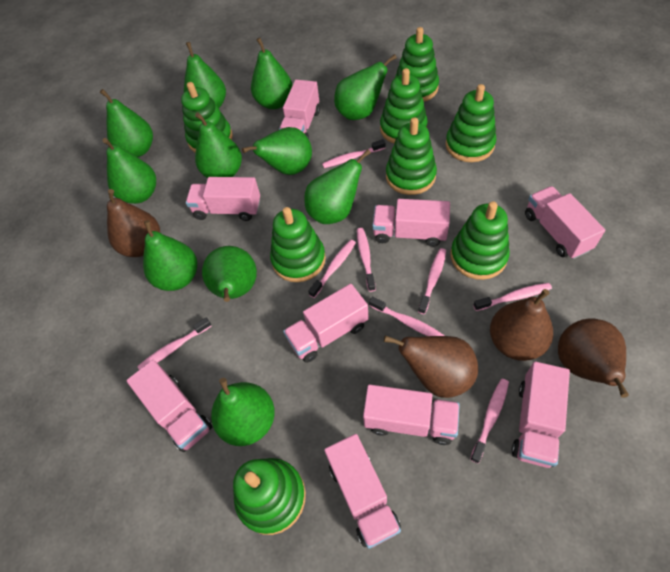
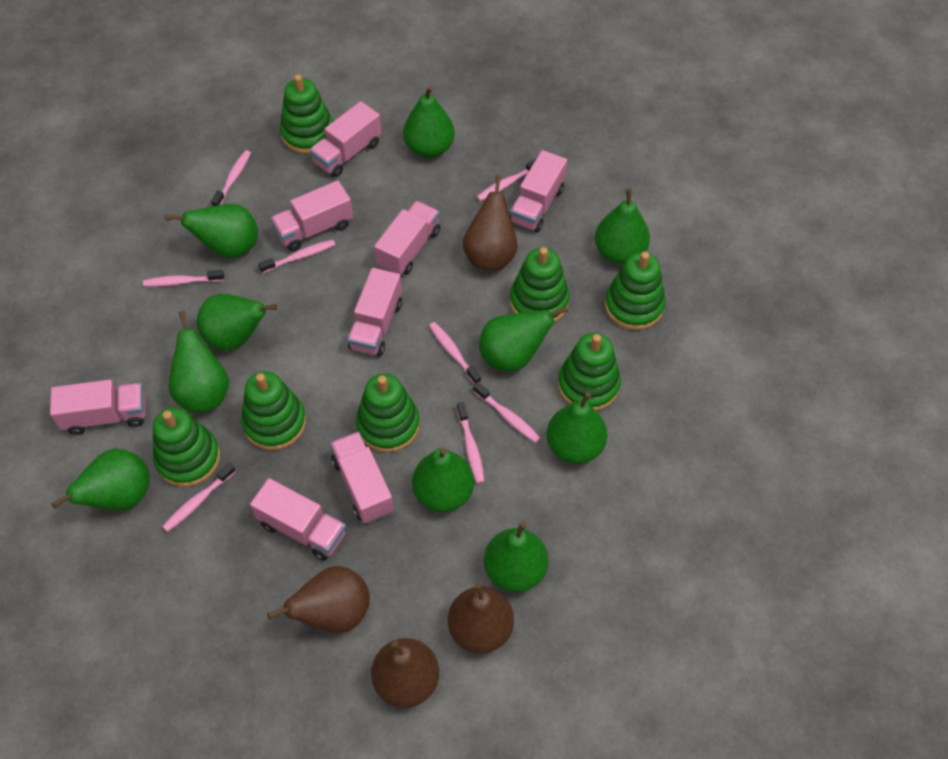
green pear: [100,89,153,157] [102,138,156,204] [143,220,197,291] [184,42,226,108] [195,112,242,178] [202,246,257,302] [211,378,275,446] [242,127,312,175] [251,38,293,109] [304,149,371,224] [334,54,397,120] = 11 -> [51,449,150,510] [165,204,258,258] [169,311,229,413] [197,294,277,351] [403,86,455,158] [412,448,474,512] [479,306,568,371] [484,522,548,592] [547,392,608,464] [595,189,650,264] = 10
green stacking toy: [181,82,233,153] [233,458,306,535] [270,207,326,282] [380,68,428,144] [386,117,437,195] [395,27,439,102] [445,84,496,162] [451,201,510,280] = 8 -> [153,408,220,487] [241,371,306,450] [280,74,333,154] [356,373,420,453] [510,247,570,322] [558,333,621,411] [605,252,665,330] = 7
pink truck: [126,360,212,452] [186,177,260,221] [279,80,320,139] [283,284,369,363] [324,434,401,549] [363,385,460,445] [372,199,450,247] [512,361,570,468] [525,186,605,259] = 9 -> [50,379,146,435] [250,478,346,561] [271,180,353,251] [309,101,382,177] [330,432,394,523] [347,268,402,356] [374,201,440,275] [510,150,567,232] = 8

